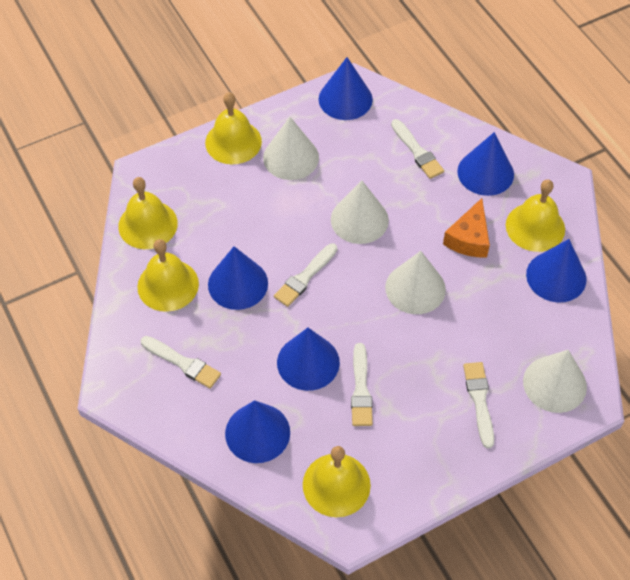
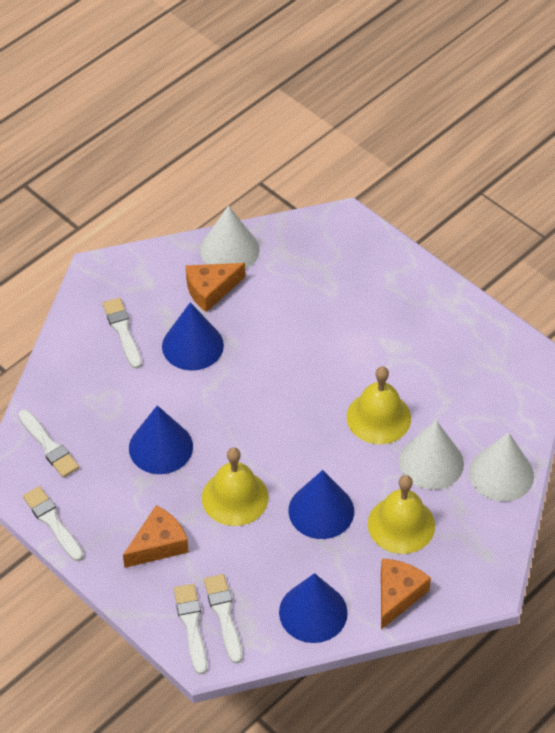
blue cone: [208,246,268,310] [225,400,290,463] [277,328,340,391] [319,57,373,120] [457,132,514,196] [526,239,587,302] = 6 -> [129,405,193,474] [162,302,224,371] [279,573,348,643] [288,470,354,539] = 4
orange cheese: [443,198,490,258] = 1 -> [123,505,189,568] [186,263,245,312] [381,558,431,629] = 3
white cone: [263,117,319,180] [331,181,389,244] [385,251,446,314] [523,350,587,413] = 4 -> [200,206,260,269] [399,421,464,490] [469,433,534,502] = 3
yellow bell: [118,177,178,249] [137,239,199,312] [205,92,262,164] [303,446,371,517] [506,180,565,252] = 5 -> [202,447,269,526] [347,366,411,444] [368,475,435,554] = 3

